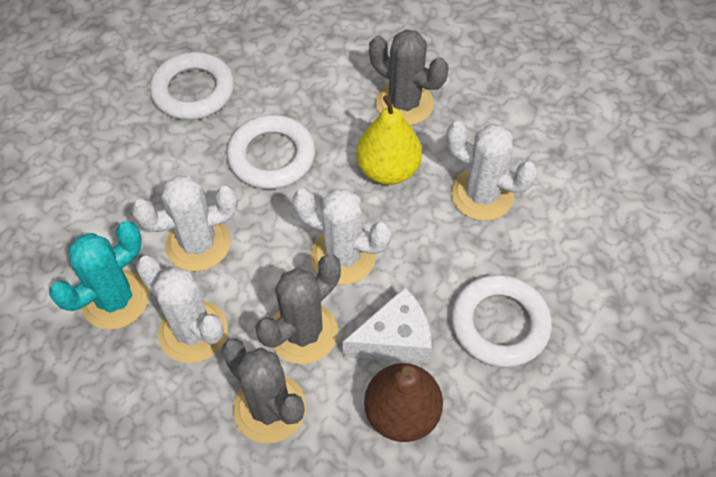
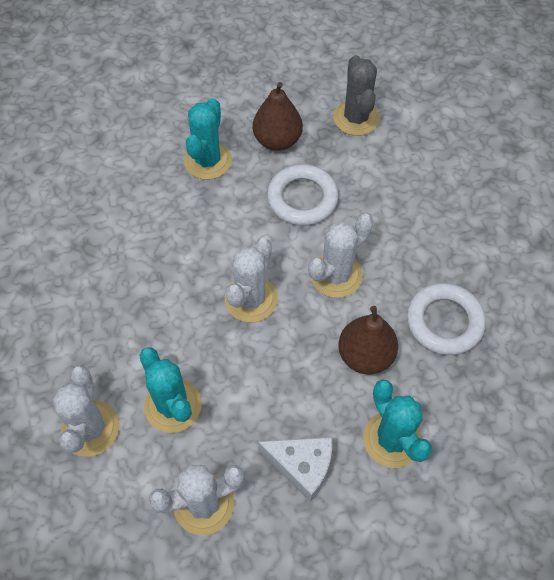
brown pear: [364,363,443,442] = 1 -> [253,82,303,151] [339,306,398,375] = 2
grey cactus: [221,339,306,444] [255,254,341,364] [369,29,449,126] = 3 -> [333,55,380,136] = 1
turquoise cactus: [49,221,149,330] = 1 -> [139,347,202,433] [184,98,232,180] [363,379,432,468] = 3
white ring: [150,52,234,120] [227,115,315,189] [451,275,552,367] = 3 -> [267,164,339,226] [407,283,486,355] = 2
yellow pear: [356,95,422,185] = 1 -> none = 0

